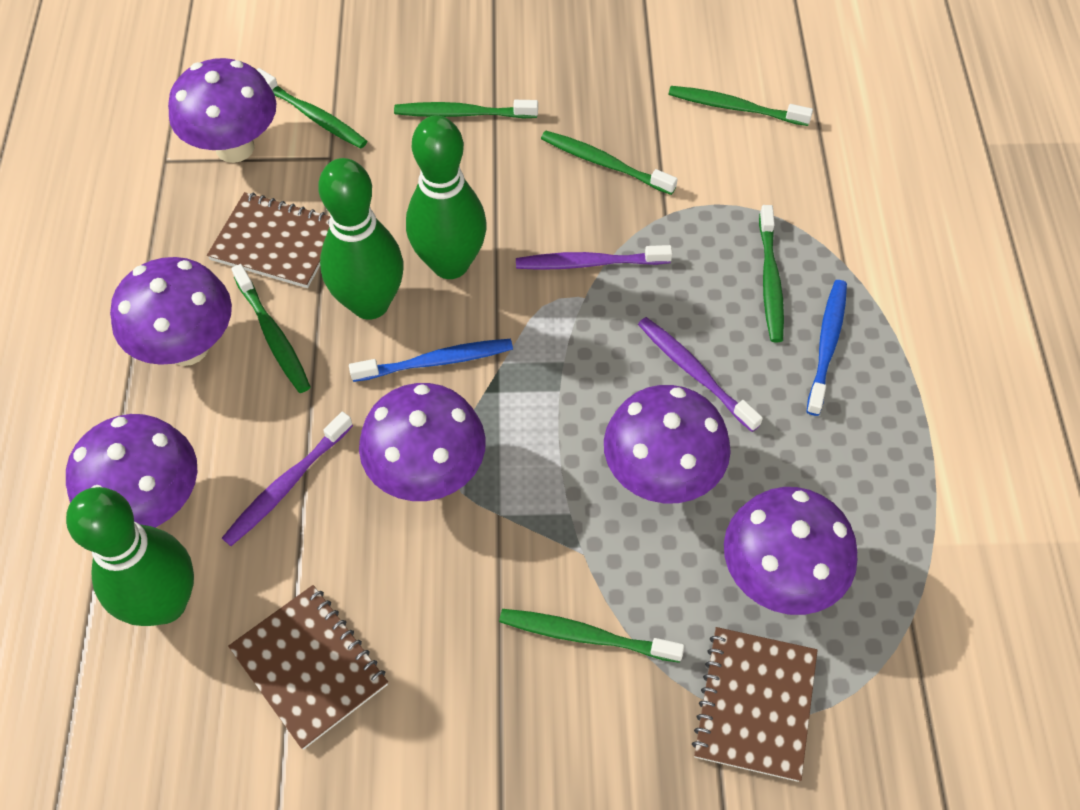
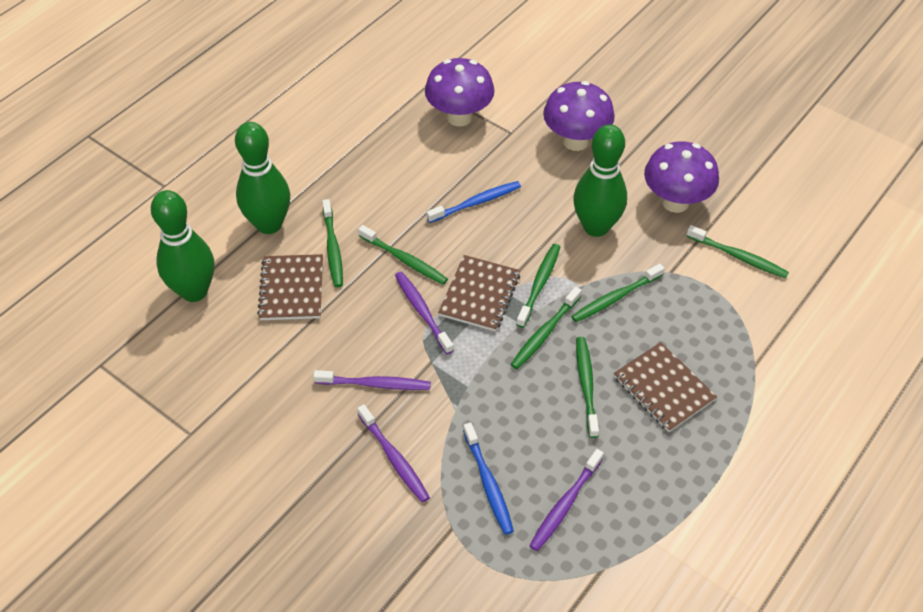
purple mushroom: [66,414,197,528] [110,257,232,366] [168,58,276,163] [359,383,486,501] [604,385,731,503] [724,487,858,615] = 6 -> [425,58,495,126] [543,81,615,151] [644,141,719,213] = 3
purple toothbrush: [222,412,353,546] [516,245,673,270] [638,317,763,432] = 3 -> [313,370,431,390] [357,404,430,503] [395,271,454,354] [529,449,604,551] = 4

